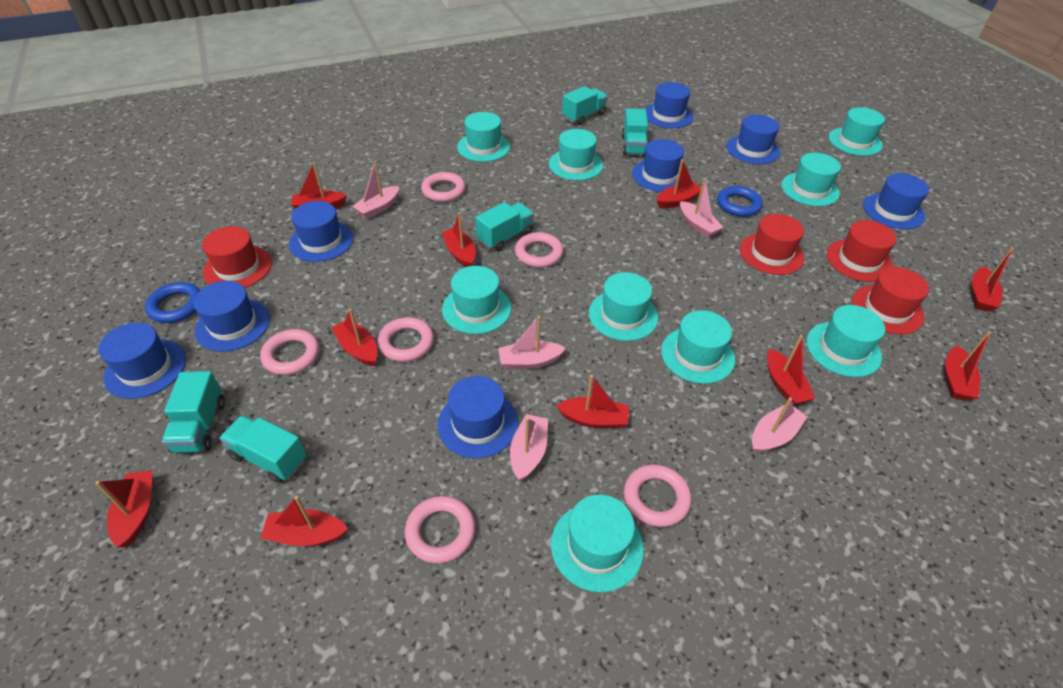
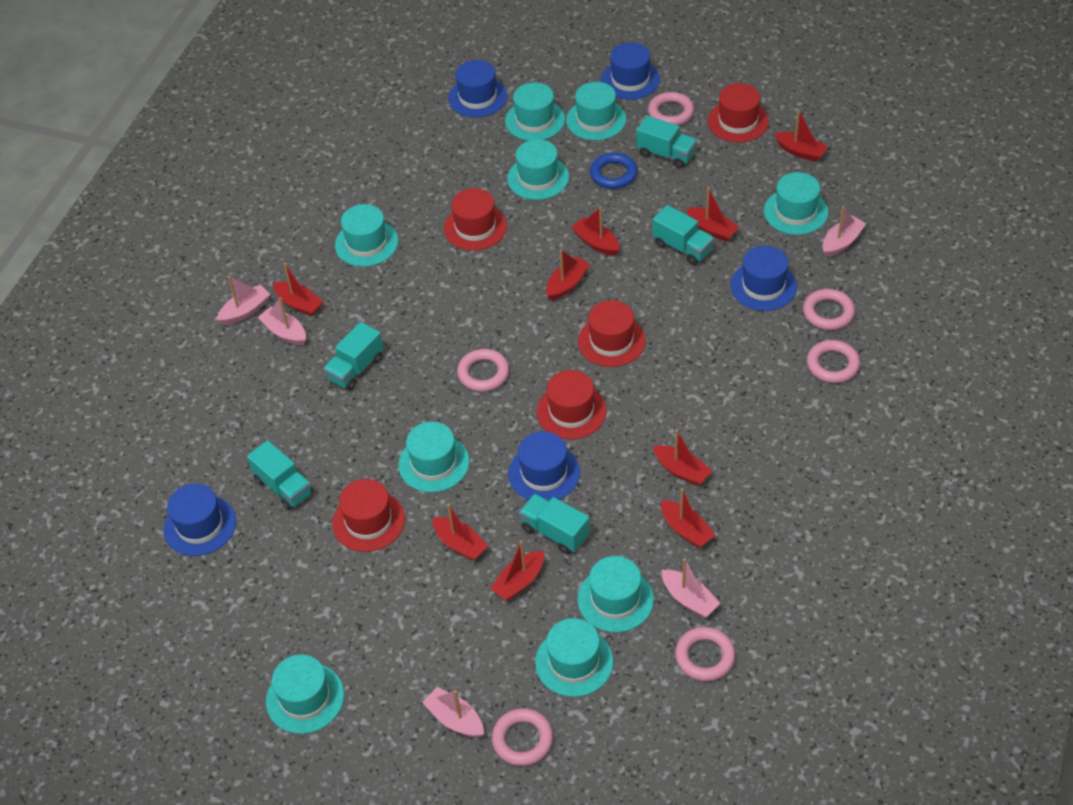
blue hat: [98,322,186,399] [194,281,270,352] [289,201,353,262] [438,376,518,458] [632,139,684,192] [646,82,693,128] [726,115,780,164] [863,173,929,229] = 8 -> [164,484,236,556] [448,60,507,117] [508,431,580,501] [601,42,660,100] [730,246,797,311] = 5
blue ring: [145,282,200,323] [717,186,763,217] = 2 -> [590,153,638,189] = 1
red boat: [95,470,153,548] [260,496,348,546] [291,162,347,209] [332,308,377,366] [442,212,476,267] [556,375,629,428] [657,159,701,209] [767,335,815,405] [945,331,991,401] [971,247,1014,312] = 10 -> [273,263,324,317] [433,503,488,561] [490,540,544,601] [546,249,590,301] [571,207,619,256] [653,429,713,486] [661,488,715,548] [687,187,740,242] [774,109,828,162] = 9
red hat: [202,226,272,288] [740,214,804,275] [827,220,896,282] [852,267,929,334] = 4 -> [332,479,405,552] [444,188,507,251] [537,370,606,439] [578,300,646,367] [708,83,769,142] = 5

